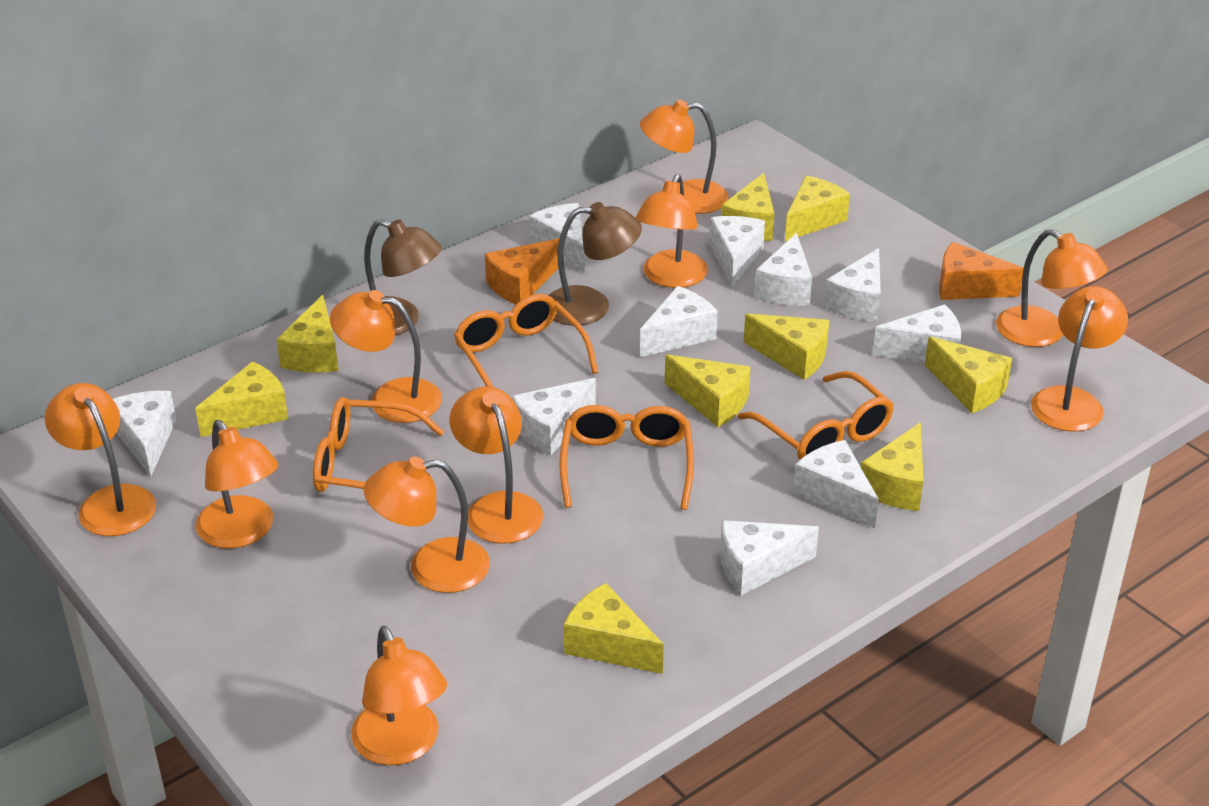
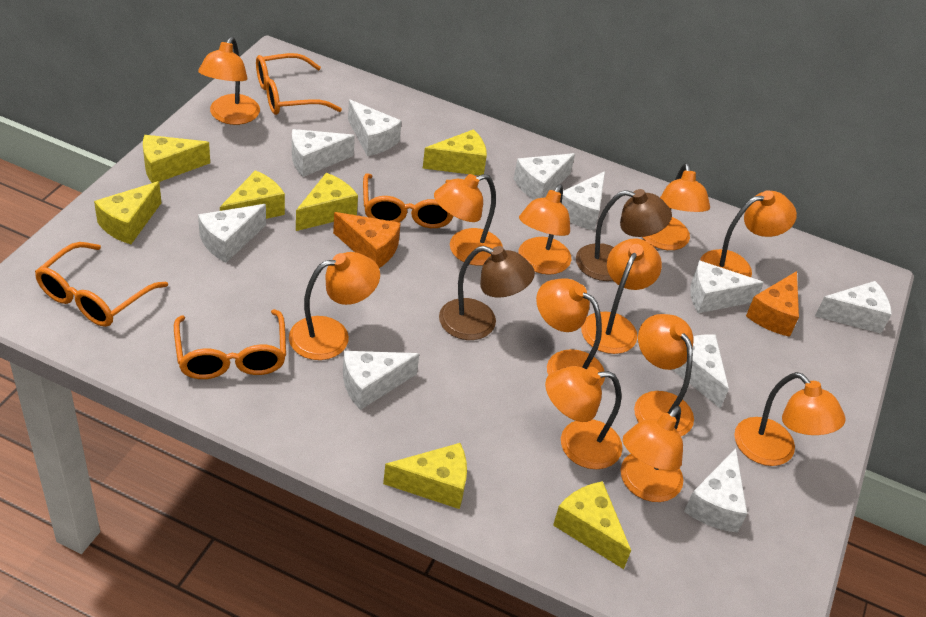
orange lamp: [45,383,156,536] [196,420,279,548] [330,290,442,423] [351,626,447,765] [364,457,490,593] [450,387,543,544] [636,174,708,288] [640,100,729,214] [996,229,1108,347] [1031,286,1128,432] = 10 -> [198,37,260,125] [289,252,380,360] [434,174,503,266] [518,185,571,275] [536,278,605,386] [545,366,622,469] [581,238,662,354] [621,406,683,502] [634,314,694,436] [642,163,710,250] [700,190,797,277] [734,372,846,466] = 12
yellow cheese: [195,361,288,437] [276,295,339,373] [564,583,664,674] [665,354,751,427] [721,173,774,241] [744,313,829,380] [785,176,850,241] [861,422,923,511] [925,336,1012,413] = 9 -> [94,181,162,244] [143,135,210,183] [220,170,285,219] [296,173,358,231] [383,443,467,509] [423,129,487,176] [553,481,631,569] = 7

